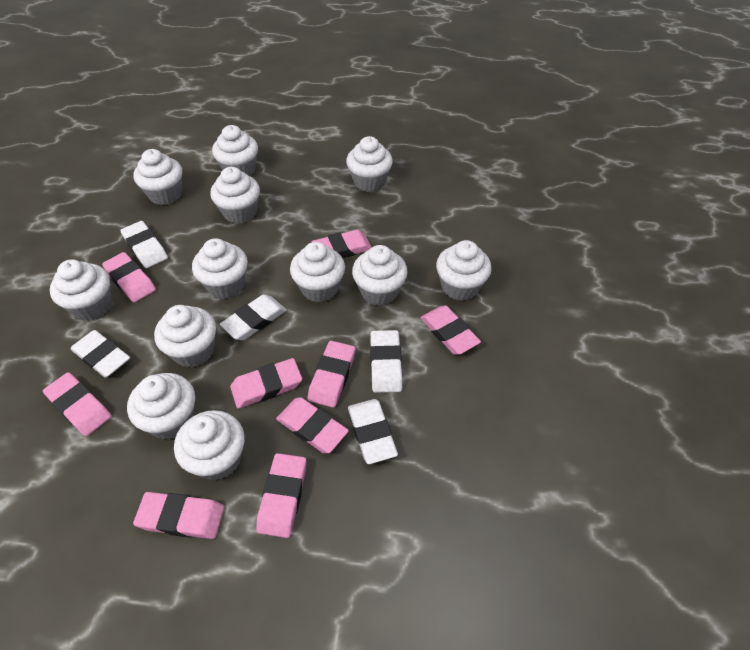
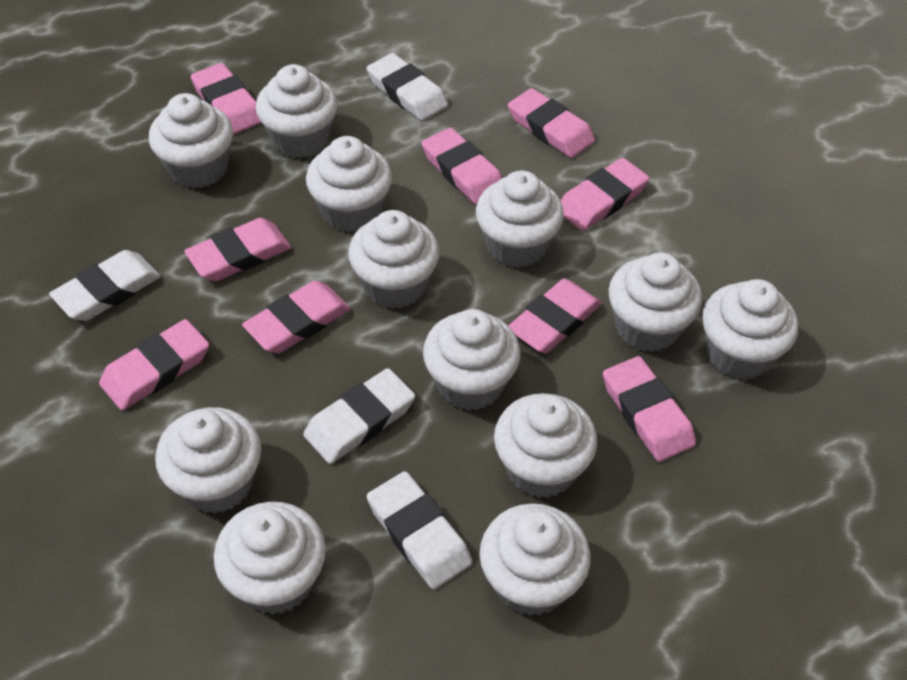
white eraser: [71,330,130,378] [120,221,168,268] [220,294,286,340] [348,399,398,464] [370,330,402,393] = 5 -> [49,250,161,321] [303,368,415,464] [366,53,448,121] [367,471,472,589] = 4

